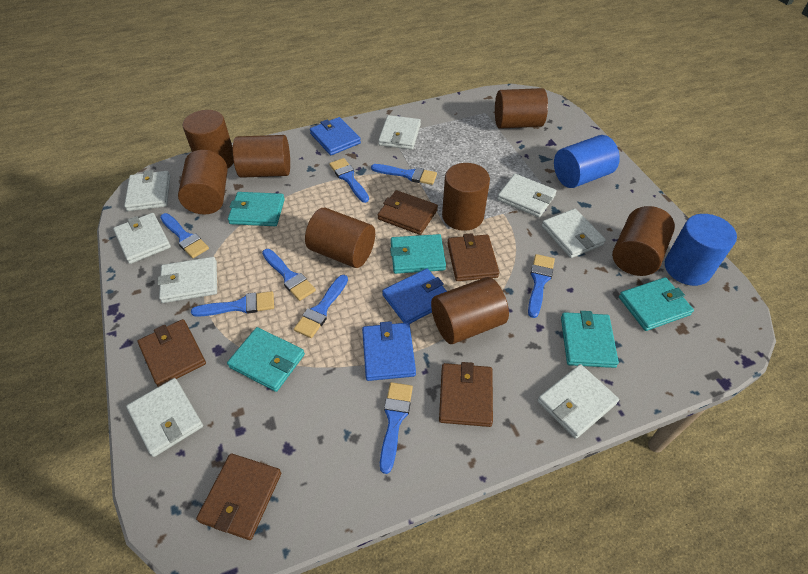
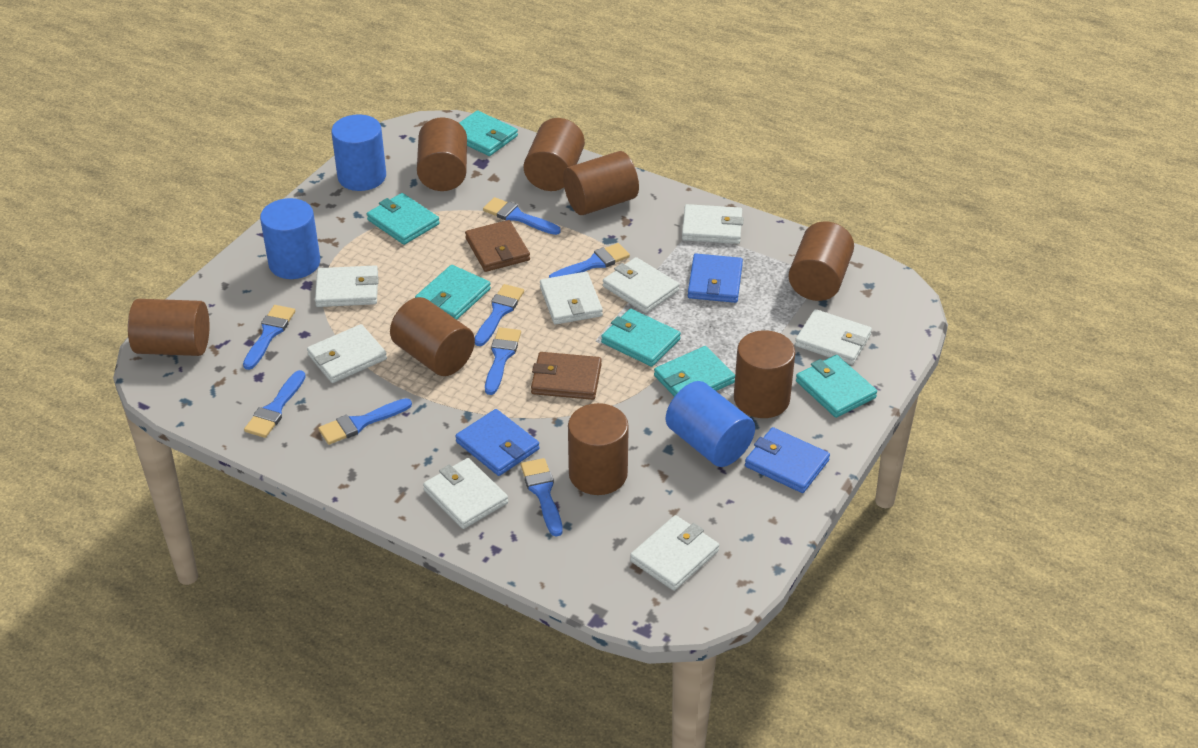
blue cylinder: [554,135,620,188] [665,214,737,286] = 2 -> [260,198,320,279] [331,114,386,191] [666,381,755,467] = 3
brown wallet: [138,319,206,387] [196,453,281,540] [378,190,438,235] [439,362,493,427] [447,233,499,281] = 5 -> [465,220,530,272] [531,352,602,400] = 2
turquoise wallet: [227,327,305,392] [228,192,285,226] [390,234,446,274] [561,311,619,368] [619,277,694,331] = 5 -> [367,193,440,245] [415,265,491,320] [459,110,518,156] [601,309,681,367] [654,346,735,397] [796,355,877,418] = 6

